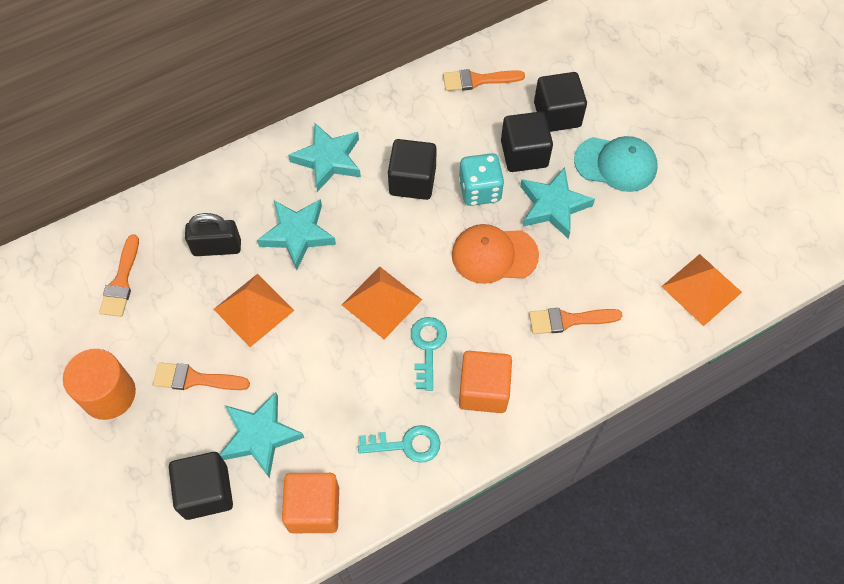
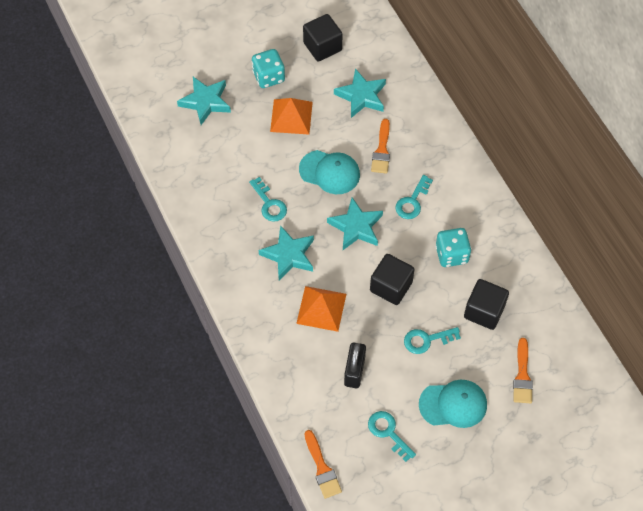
black cube: [169,452,233,520] [388,139,437,200] [501,111,553,172] [534,72,587,132] = 4 -> [303,14,343,62] [370,254,415,305] [464,279,509,330] = 3
orange brush: [99,234,139,317] [153,362,250,390] [443,69,525,91] [529,308,623,334] = 4 -> [304,430,342,499] [371,119,390,174] [513,338,533,403] = 3
orange cap: [452,224,539,284] = 1 -> none = 0
orange cube: [282,473,339,533] [459,351,512,413] = 2 -> none = 0
orange cylinder: [63,349,136,420] = 1 -> none = 0
orange pyramid: [214,274,295,347] [342,267,422,339] [661,254,742,326] = 3 -> [270,98,313,135] [296,286,346,332] = 2
turquoise cap: [574,136,658,192] = 1 -> [299,150,360,194] [419,380,487,428] = 2
turquoise dice: [459,153,504,206] = 1 -> [252,49,285,88] [435,228,472,267] = 2
turquoise key: [358,425,440,463] [411,317,447,391] = 2 -> [249,177,287,222] [368,411,416,462] [395,175,433,219] [404,327,461,354] = 4

